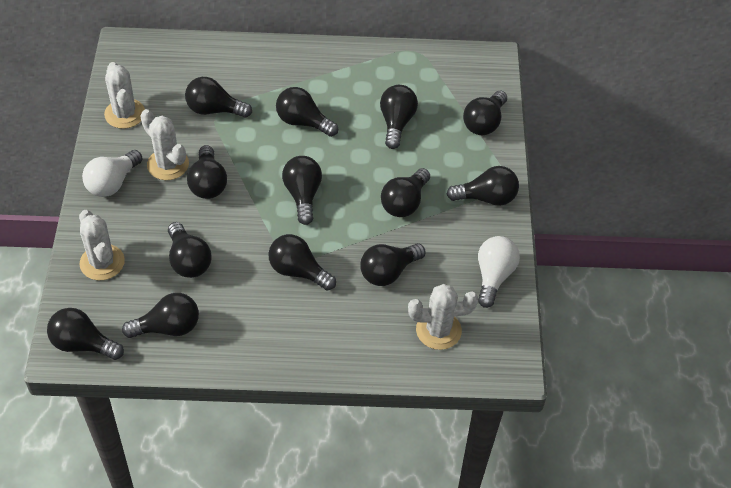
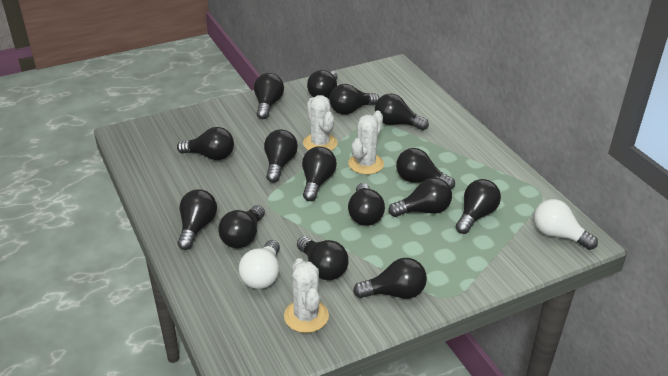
black light bulb: [47,308,124,360] [122,293,199,338] [168,222,211,278] [185,77,252,118] [187,145,227,199] [268,234,336,291] [276,87,338,137] [282,156,322,225] [360,243,425,286] [380,85,418,149] [381,168,430,217] [446,166,519,206] [463,90,507,135] = 13 -> [177,127,234,160] [178,189,217,250] [218,205,265,248] [254,73,284,119] [264,129,298,183] [297,236,348,280] [302,146,337,201] [307,70,338,99] [329,84,379,115] [348,183,385,226] [353,258,427,299] [375,94,429,130] [388,178,452,217] [396,148,455,189] [456,179,501,234] = 15
white cactus: [79,210,125,281] [104,62,145,129] [140,109,189,180] [408,284,478,350] = 4 -> [284,258,329,333] [303,95,338,151] [348,111,384,175] = 3

